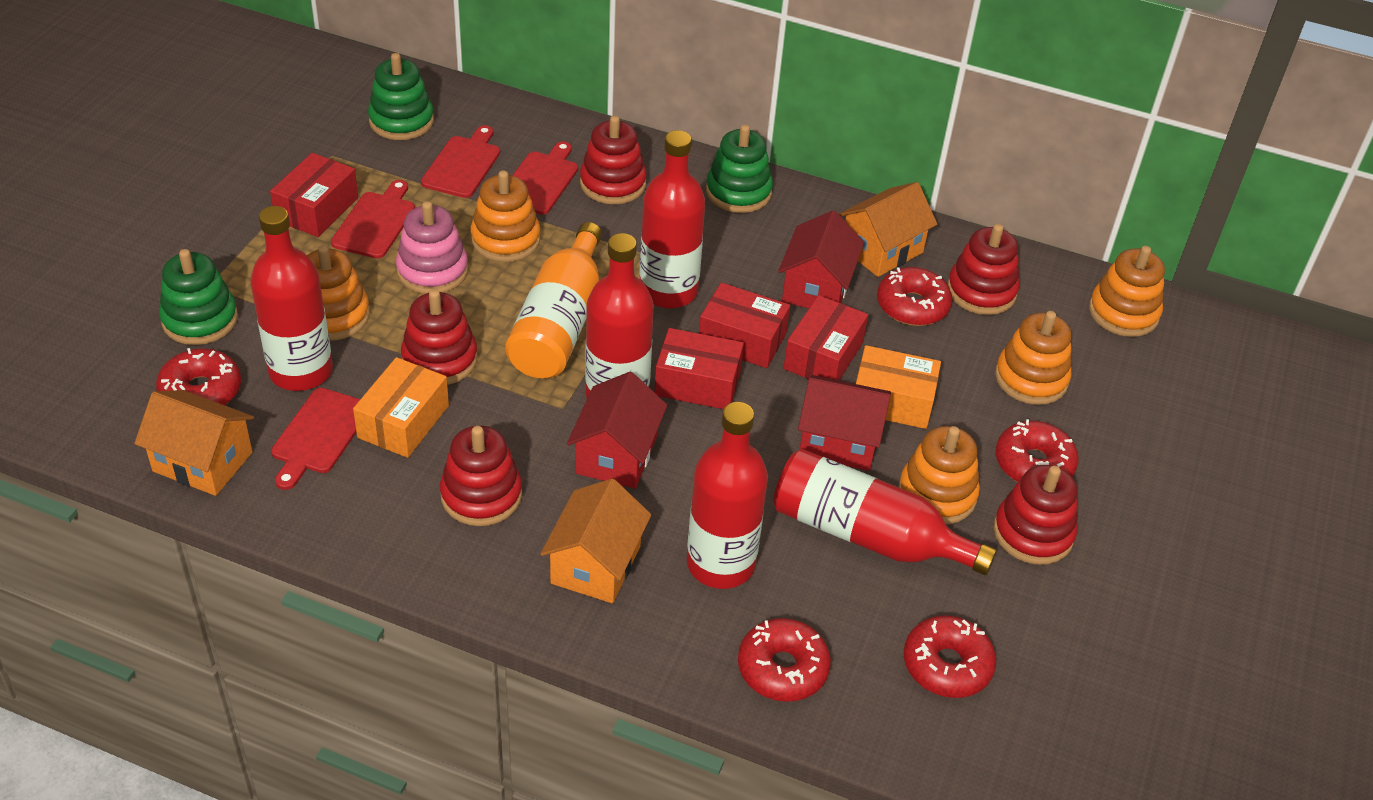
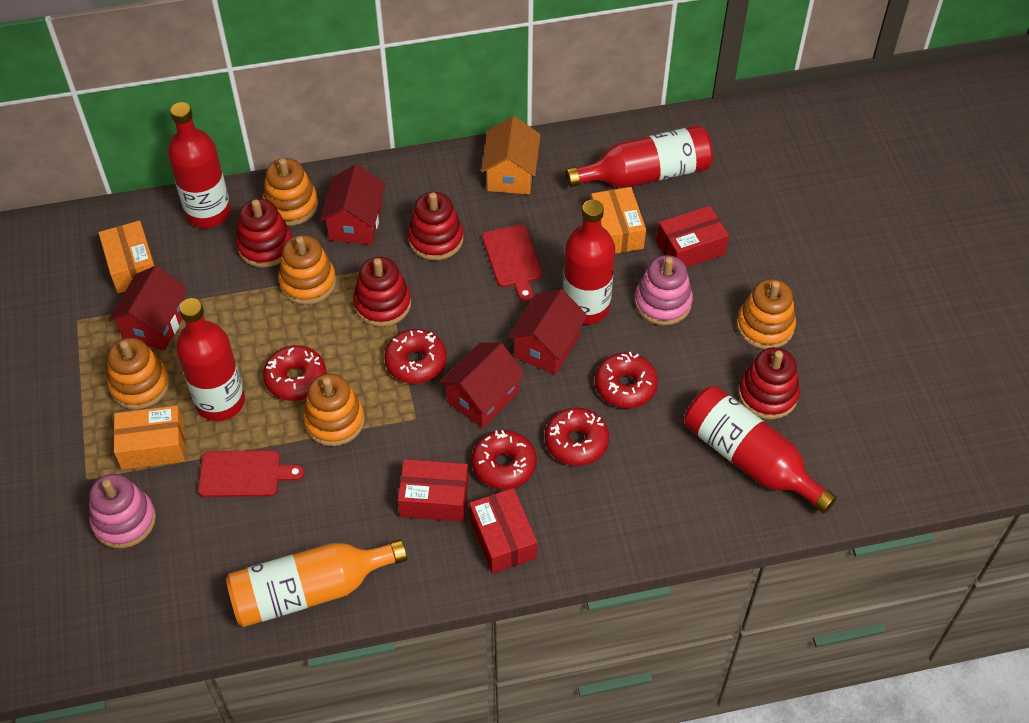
green stacking toy: [159,249,238,345] [368,53,434,140] [706,125,773,213] = 3 -> none = 0
orange box: [353,357,449,458] [856,345,941,429] = 2 -> [98,220,155,293] [114,405,185,470] [591,187,646,254] = 3
orange house: [134,390,254,496] [541,479,651,604] [839,182,937,277] = 3 -> [481,116,541,194] = 1
pink stacking toy: [396,201,468,294] = 1 -> [89,474,156,548] [635,255,693,325] = 2
red box: [270,153,358,237] [654,328,744,409] [699,282,790,368] [783,295,868,380] = 4 -> [398,459,469,522] [469,488,538,574] [656,206,729,268] = 3
red cutting board: [271,388,360,490] [331,180,415,259] [421,125,500,198] [512,141,578,215] = 4 -> [198,450,304,497] [482,225,542,302] = 2
red house: [567,372,667,489] [778,210,864,308] [798,375,891,471] = 3 -> [108,266,188,351] [319,164,386,245] [439,343,525,428] [508,289,588,375] = 4
red stacking toy: [401,290,478,385] [440,426,522,526] [580,116,647,204] [947,224,1019,315] [994,465,1077,565] = 5 -> [236,199,292,268] [353,257,411,327] [408,192,463,260] [738,347,800,419] = 4

